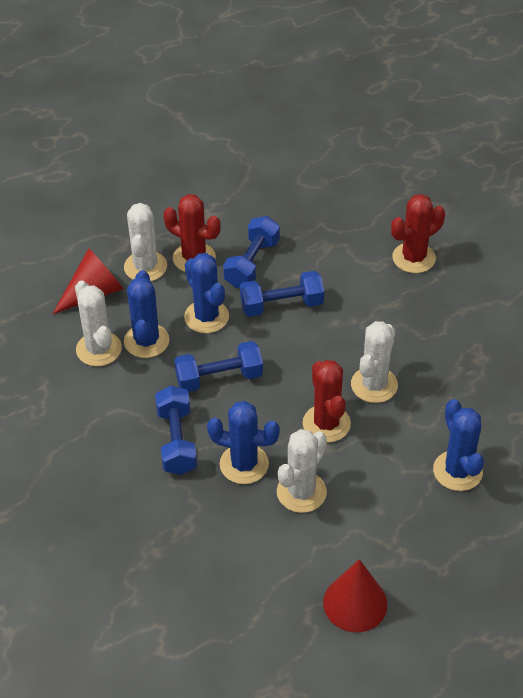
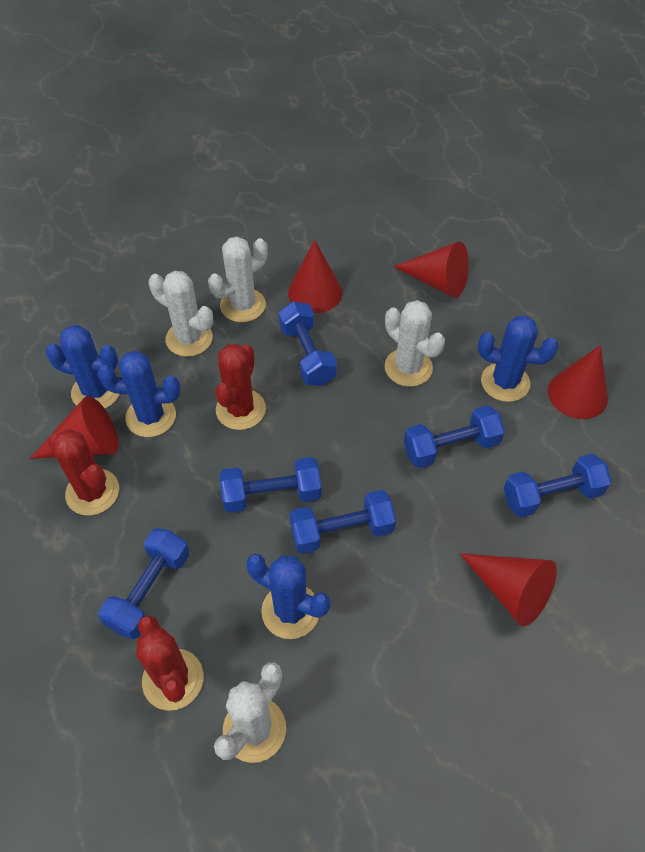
blue dumbbell: [155,386,197,475] [174,341,263,392] [223,216,280,288] [240,271,324,317] = 4 -> [98,528,189,639] [220,457,322,513] [279,301,337,386] [289,490,396,554] [404,405,505,468] [504,454,611,517] = 6
red cone: [53,248,123,314] [323,559,387,633] = 2 -> [30,396,119,459] [288,240,342,313] [393,242,469,298] [460,553,557,626] [548,345,608,419] = 5

